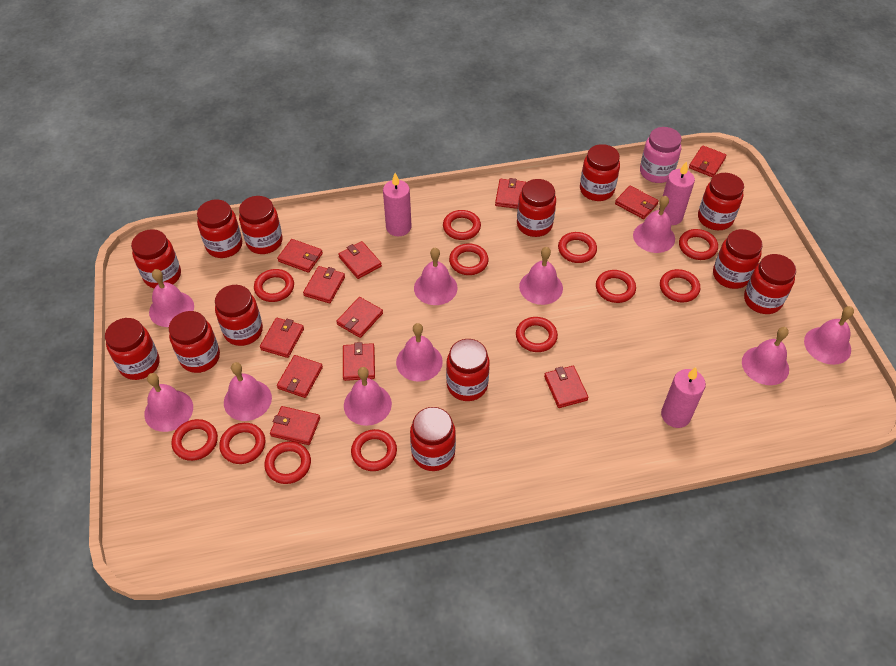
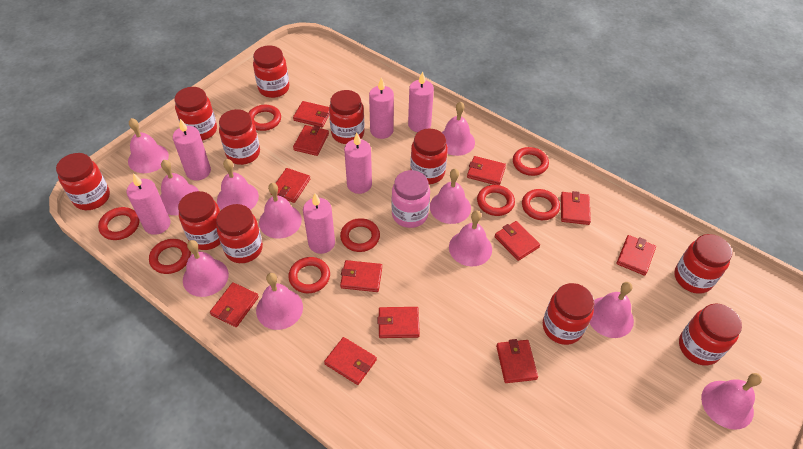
pink bell: [144,373,193,432] [149,269,194,327] [224,362,272,421] [344,367,392,426] [396,323,443,382] [414,248,458,305] [519,247,563,305] [633,196,675,253] [742,327,789,385] [804,306,854,365] = 10 -> [128,118,169,173] [160,160,199,215] [183,240,229,297] [217,159,259,210] [256,273,303,330] [259,183,302,239] [430,169,471,224] [442,102,475,156] [449,211,492,266] [589,282,634,338] [701,373,762,430] = 11
pink candle: [383,173,412,236] [659,161,695,225] [661,367,706,428] = 3 -> [127,173,170,235] [173,119,211,181] [303,193,335,254] [344,133,372,194] [369,77,394,139] [408,71,434,132] = 6
red jar: [105,318,160,380] [131,229,181,288] [169,311,220,373] [197,200,242,258] [215,285,263,346] [239,196,283,254] [410,407,456,471] [446,339,490,401] [517,179,556,237] [580,144,620,201] [698,173,744,230] [713,229,763,289] [744,254,796,314] = 13 -> [56,153,110,210] [175,87,217,141] [178,191,221,250] [216,204,263,263] [219,109,260,165] [253,45,289,98] [329,90,365,144] [410,129,448,184] [543,283,594,345] [674,234,733,294] [679,304,742,365] = 11
red ring: [171,419,218,461] [219,423,265,464] [254,269,294,302] [264,441,311,484] [351,429,397,471] [443,210,481,240] [449,243,489,275] [516,317,558,352] [558,232,597,263] [596,270,636,303] [660,269,700,303] [679,229,718,260] = 12 -> [98,207,139,240] [149,239,191,274] [248,105,281,131] [288,257,330,293] [340,218,380,252] [477,185,515,216] [513,147,549,176] [522,189,560,220] = 8

